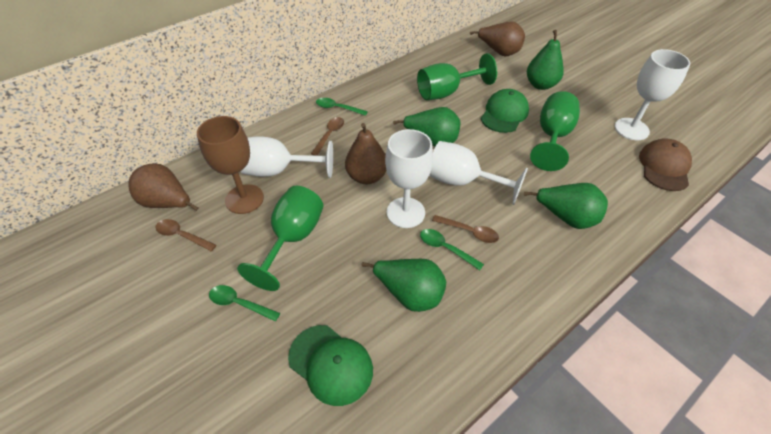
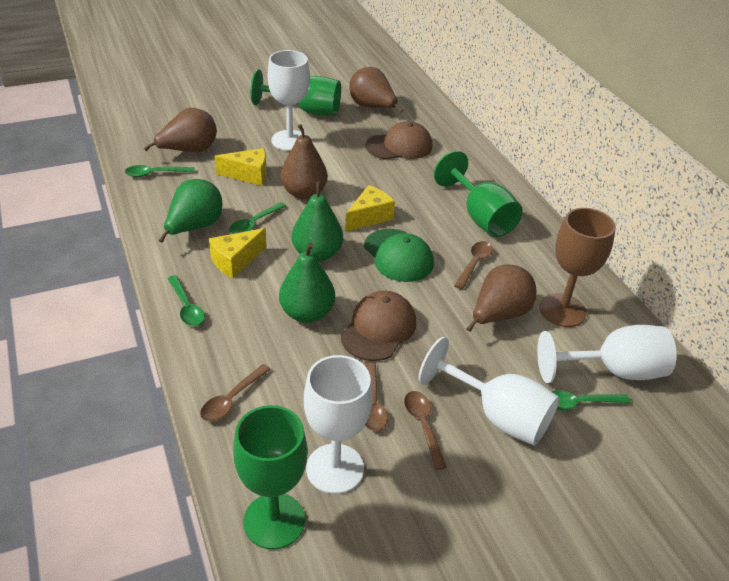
brown cap: [639,138,692,191] = 1 -> [341,290,416,361] [366,121,432,159] = 2
brown pear: [129,163,199,211] [345,123,387,184] [470,21,525,56] = 3 -> [143,108,217,152] [280,124,328,199] [349,67,403,112] [466,265,537,332] = 4
brown spoon: [156,219,216,251] [311,117,344,156] [432,215,499,243] = 3 -> [200,364,271,422] [365,362,388,431] [404,391,447,470] [454,241,493,289] = 4
green cap: [288,325,373,406] [481,89,529,133] = 2 -> [364,229,434,282] = 1
green pear: [361,259,446,312] [393,107,460,147] [524,183,608,229] [527,30,564,90] = 4 -> [159,179,222,243] [279,242,335,323] [292,182,343,262] = 3
green spoon: [209,285,280,322] [316,98,368,116] [420,229,484,270] = 3 -> [125,165,195,177] [168,275,205,326] [229,202,286,234] [552,390,630,411] = 4
yellow cheese: none = 0 -> [209,228,267,278] [214,148,267,186] [345,185,395,232] = 3

